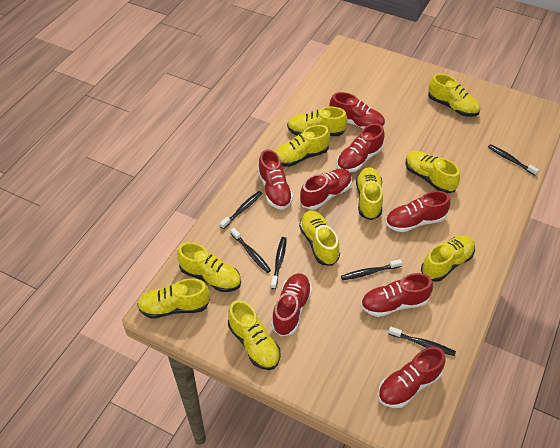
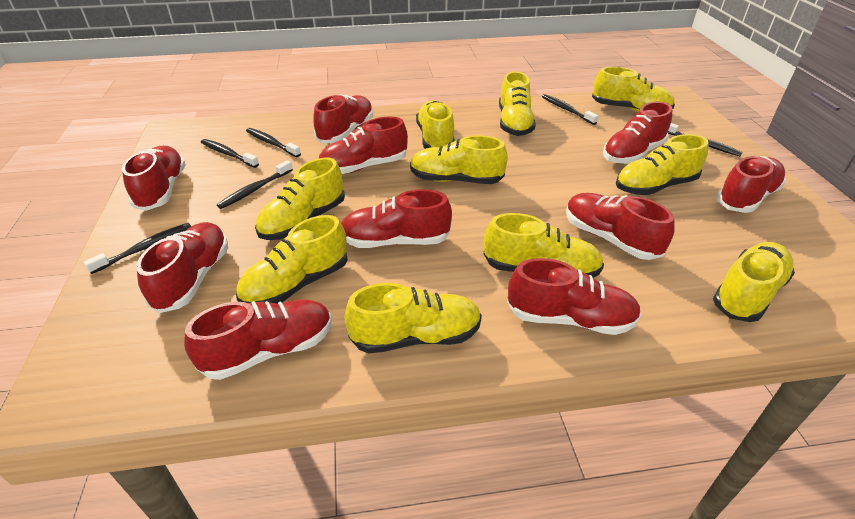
red shoe: [258,149,293,210] [271,273,312,336] [300,169,352,210] [330,92,385,129] [337,123,385,172] [361,273,433,317] [378,347,446,408] [385,191,451,232] = 8 -> [122,146,186,211] [136,222,228,313] [184,299,332,380] [313,94,373,143] [319,117,408,174] [341,189,452,248] [507,258,641,335] [566,193,675,260] [603,102,672,164] [716,156,786,213] = 10

